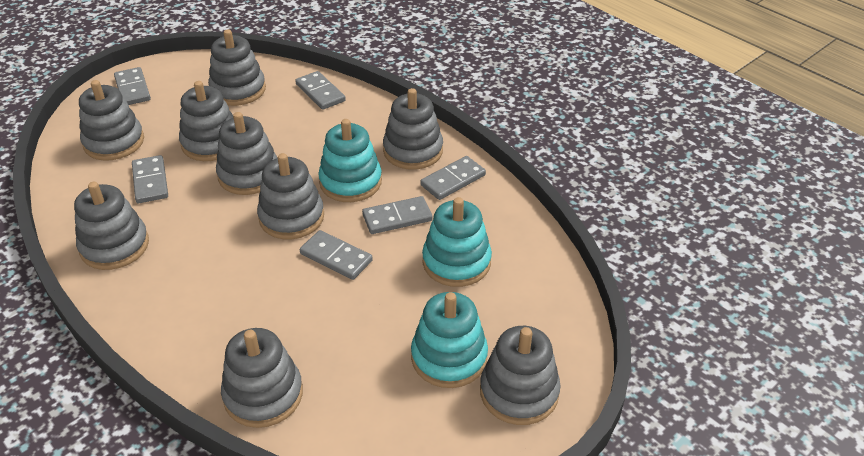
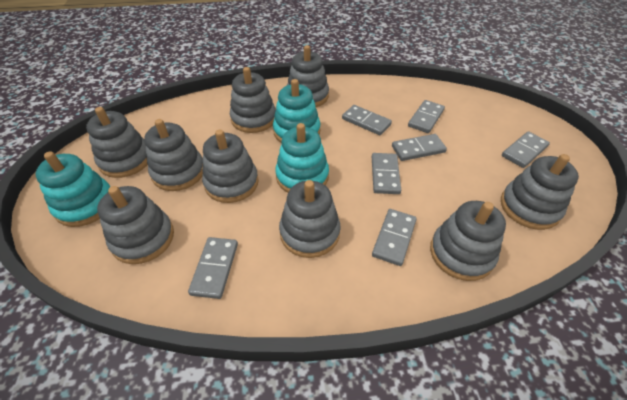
grey domino: [114,67,151,105] [132,155,168,203] [295,71,346,110] [300,230,373,280] [362,196,433,234] [420,156,486,200] = 6 -> [188,237,238,299] [342,105,392,135] [372,153,401,194] [372,209,417,266] [392,134,447,161] [408,100,445,133] [502,131,550,168] = 7

